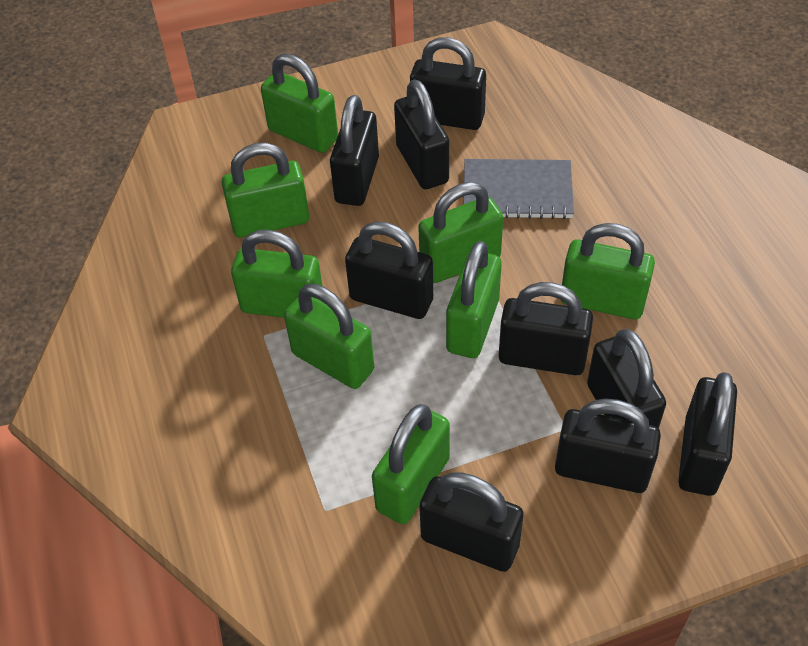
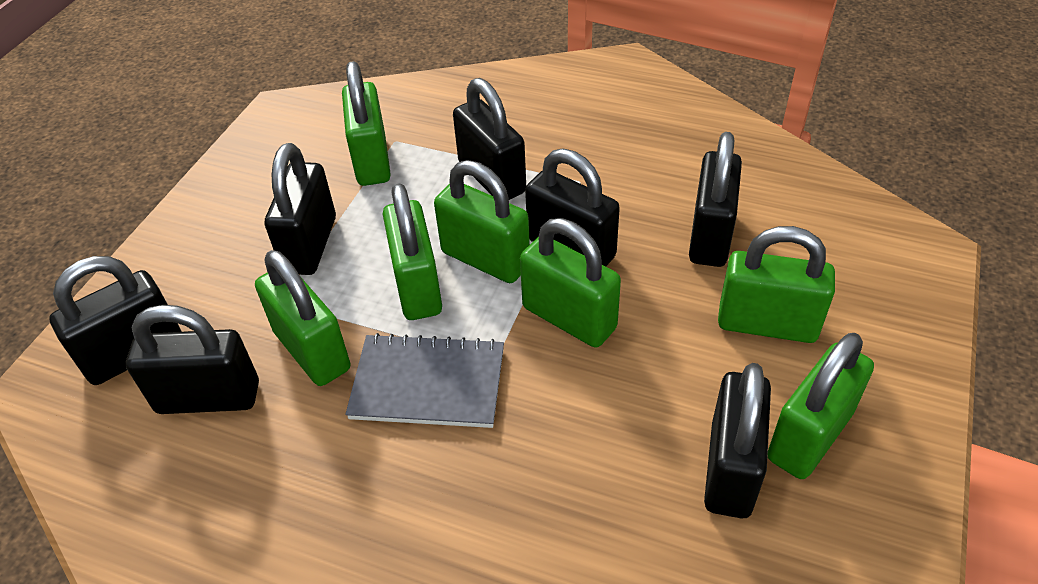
black padlock: [330,95,379,206] [345,221,433,319] [394,79,449,189] [410,37,486,130] [419,472,524,572] [499,282,593,375] [555,399,661,493] [587,329,666,428] [678,372,737,496] = 9 -> [49,256,182,385] [126,305,259,414] [265,143,336,275] [453,78,526,200] [525,149,620,267] [689,132,742,267] [704,363,771,518] = 7
green padlock: [221,142,309,238] [231,230,322,318] [261,54,338,153] [284,284,374,389] [372,404,450,524] [418,182,503,283] [446,241,502,358] [561,223,655,319] = 8 -> [255,250,351,386] [342,61,391,186] [383,183,442,320] [434,160,530,283] [520,218,621,348] [718,226,835,343] [768,333,874,479] = 7

